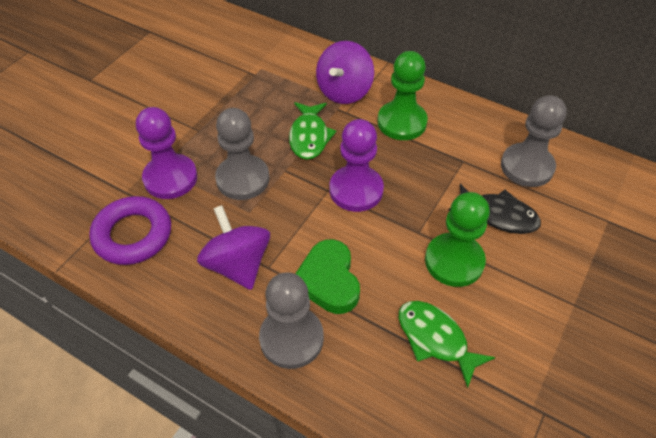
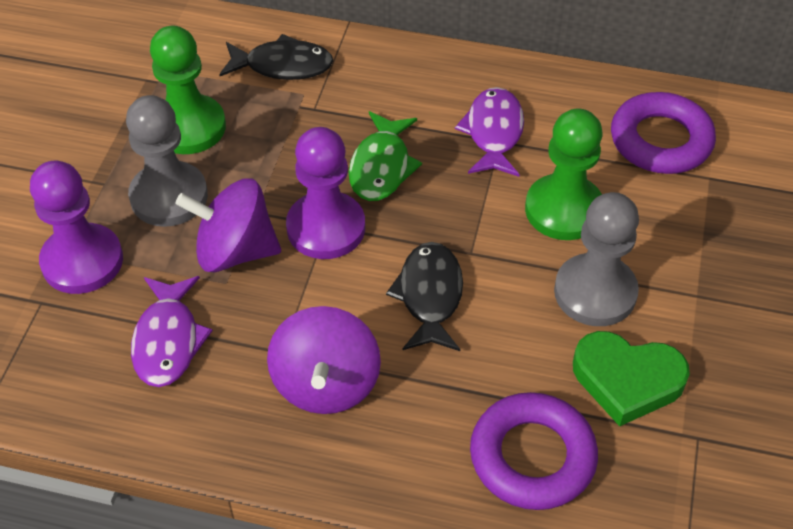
black fish: [448,183,541,234] = 1 -> [219,34,333,80] [386,242,463,351] = 2
green fish: [289,102,336,160] [399,301,495,388] = 2 -> [349,111,422,201] = 1
grey pawn: [215,108,269,200] [259,272,324,369] [501,95,567,187] = 3 -> [126,95,208,227] [554,192,639,326] = 2
purple fish: none = 0 -> [131,276,213,387] [455,87,524,177] = 2
purple ring: [89,196,171,265] = 1 -> [470,392,598,510] [611,92,716,174] = 2

